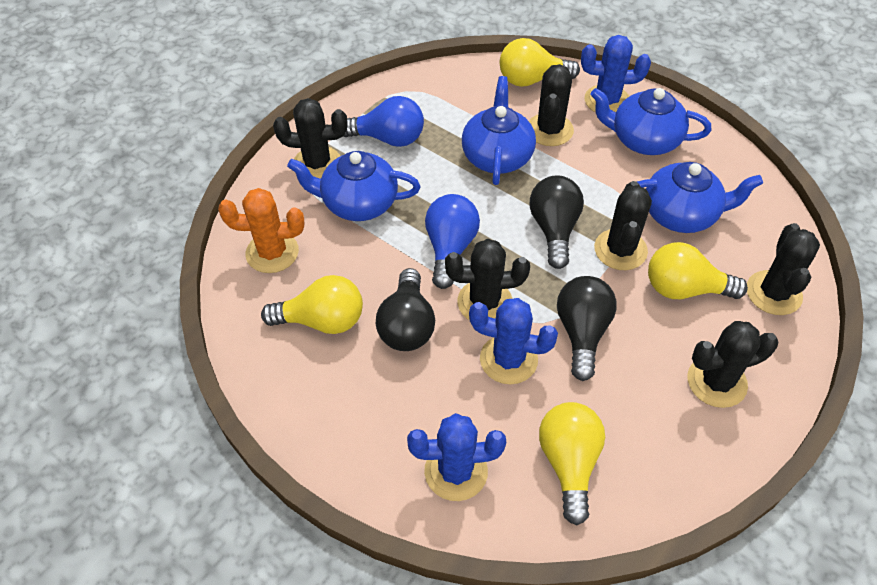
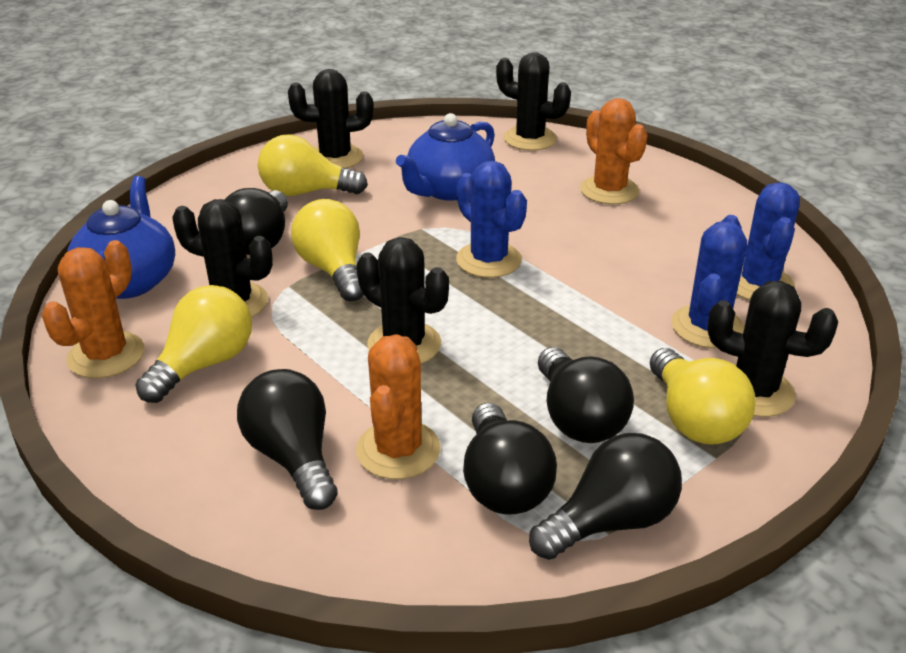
black cactus: [273,98,347,179] [445,239,530,320] [529,64,574,146] [594,181,652,270] [687,321,778,408] [747,223,820,315] = 6 -> [172,199,273,317] [288,69,373,169] [357,237,449,364] [496,52,571,151] [707,281,838,417] = 5
black light bulb: [376,268,435,351] [530,175,584,269] [557,276,617,381] = 3 -> [225,188,288,255] [237,369,338,510] [463,403,557,515] [529,433,682,560] [538,347,634,443] = 5
blue light bulb: [343,96,424,147] [425,194,480,289] = 2 -> none = 0
blue teapot: [287,151,420,221] [462,76,536,185] [590,88,711,155] [637,162,763,233] = 4 -> [67,176,175,299] [396,113,495,201] = 2
orange cactus: [218,188,304,273] = 1 -> [42,240,144,378] [356,334,440,479] [580,98,648,204] = 3

